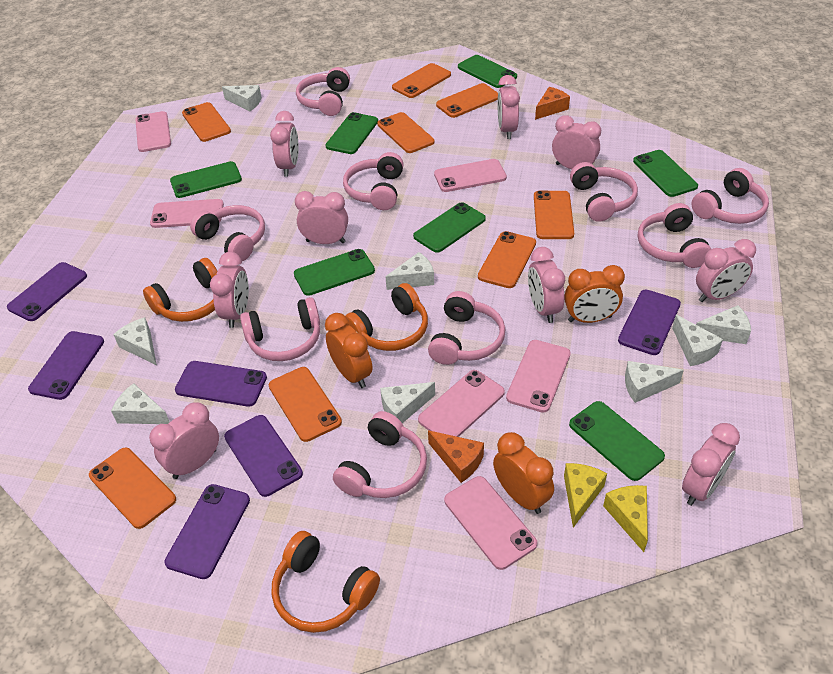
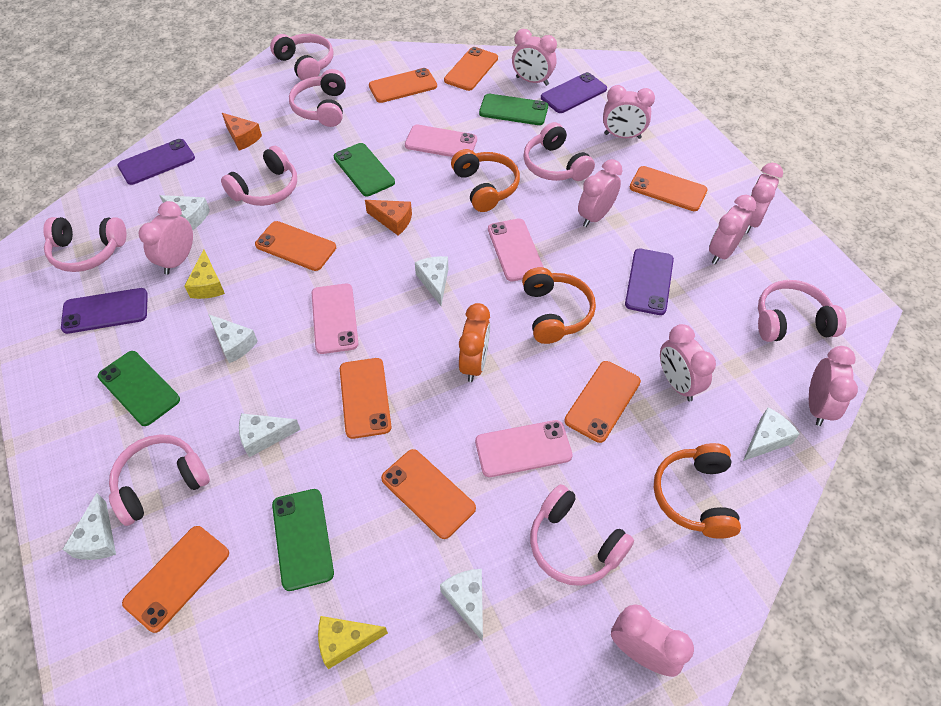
green phone: [170,161,242,198] [294,249,375,296] [326,112,378,154] [413,202,486,253] [458,55,517,88] [569,401,665,481] [633,150,698,197] = 7 -> [98,351,180,426] [272,489,334,591] [334,143,395,196] [479,94,548,125] = 4
orange clock: [325,313,373,388] [493,432,554,514] [564,265,625,323] = 3 -> [459,303,490,382] = 1
pink headphones: [190,205,265,261] [240,297,320,361] [296,67,350,116] [333,411,427,498] [343,152,403,210] [428,291,505,365] [570,162,638,222] [638,203,711,268] [692,168,769,224] = 9 -> [43,217,126,272] [109,434,210,526] [221,146,297,206] [270,34,334,81] [289,69,346,127] [523,122,595,181] [530,484,634,586] [758,280,846,342] = 8
pink phone: [135,111,171,152] [150,199,224,228] [418,370,505,437] [434,159,507,192] [444,476,537,570] [506,340,571,413] = 6 -> [312,283,359,354] [405,125,477,157] [475,420,573,477] [488,218,544,281] = 4
purple phone: [7,262,87,321] [28,331,104,400] [164,484,250,579] [175,361,267,407] [224,415,303,497] [618,290,681,355] = 6 -> [61,288,148,334] [118,139,195,185] [541,72,607,113] [625,248,674,315] = 4
white cheese: [111,383,170,424] [113,317,157,365] [222,85,262,111] [380,382,435,423] [385,252,434,290] [625,361,684,403] [672,315,723,366] [696,305,751,344] = 8 -> [62,493,116,560] [159,195,210,230] [208,314,258,363] [239,413,301,457] [415,256,448,306] [440,569,483,642] [743,408,800,461] = 7

